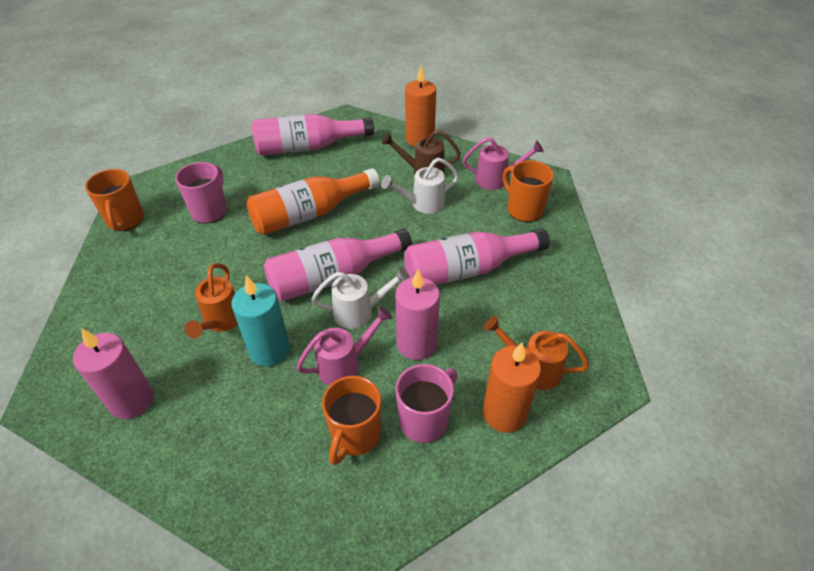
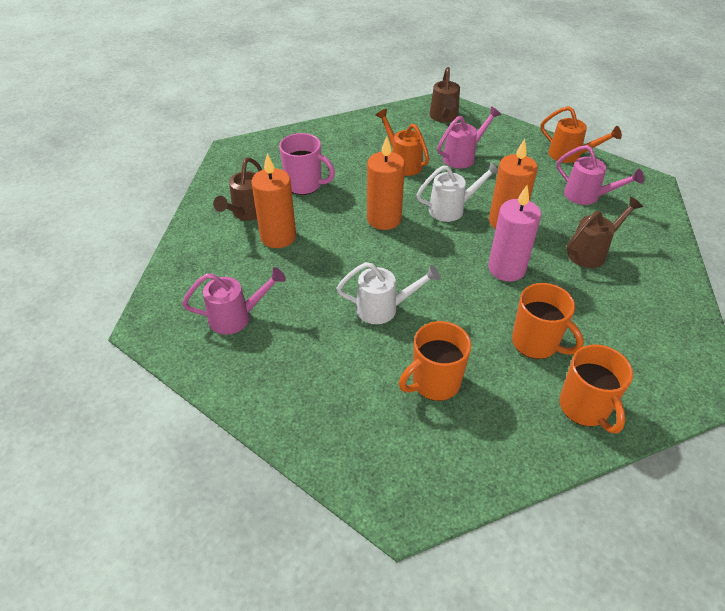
brown watering can: [382,130,461,175] = 1 -> [213,158,262,221] [429,67,460,123] [566,197,643,268] = 3
orange bottle: [246,168,380,235] = 1 -> none = 0
orange candle: [405,65,436,147] [483,343,541,433] = 2 -> [251,153,296,248] [367,136,405,230] [489,139,538,229] = 3
pink bottle: [252,114,374,156] [264,229,412,302] [404,228,550,285] = 3 -> none = 0
pink candle: [73,329,154,419] [395,269,440,360] = 2 -> [488,185,541,282] = 1
pink mug: [175,162,227,224] [396,364,458,443] = 2 -> [279,133,335,195] = 1
pink watering can: [296,306,393,386] [462,137,544,190] = 2 -> [182,267,286,335] [437,106,501,168] [557,145,644,205] = 3
turquoise candle: [231,275,290,367] = 1 -> none = 0

